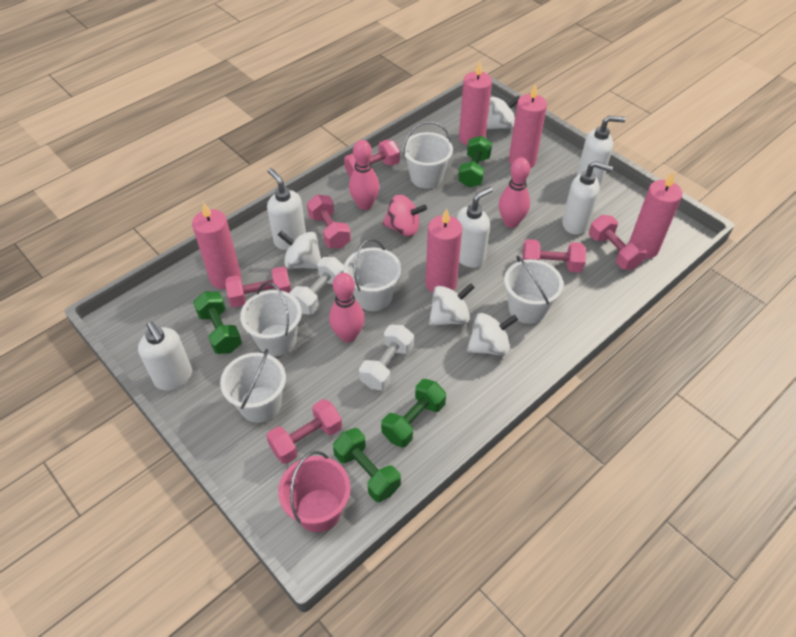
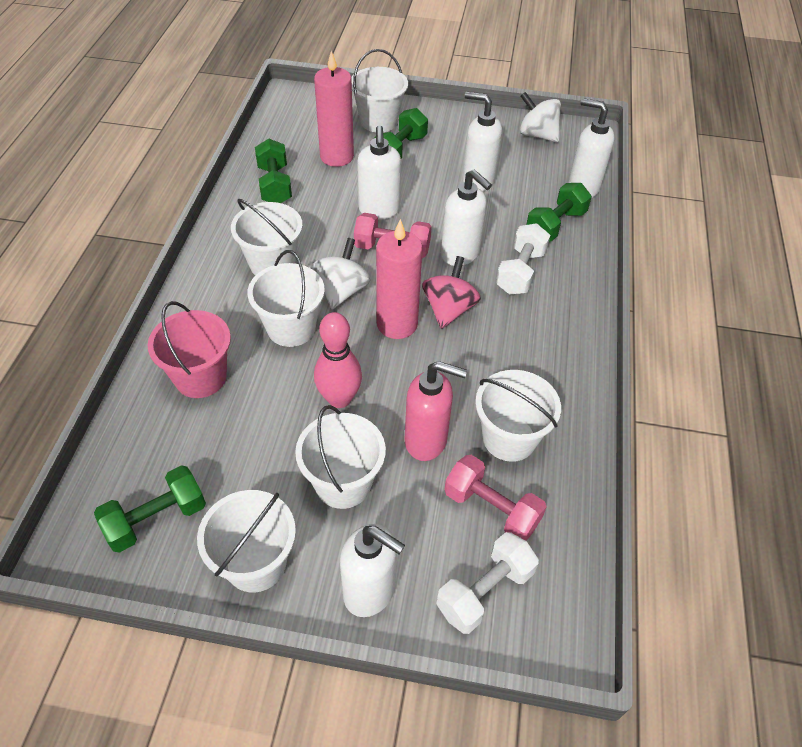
pink bowling pin: [329,273,365,342] [349,140,379,210] [499,158,530,228] = 3 -> [314,312,362,408] = 1
pink candle: [192,203,241,289] [425,208,462,293] [459,61,492,146] [509,84,547,168] [629,172,682,259] = 5 -> [314,51,354,167] [376,219,423,339] = 2
pink dumbbell: [225,267,291,307] [266,399,342,464] [307,195,351,249] [344,140,400,177] [522,239,586,273] [589,215,646,270] = 6 -> [354,213,432,258] [444,455,547,541] = 2
pink soap dispenser: none = 0 -> [405,361,467,461] = 1
white bucket: [220,349,286,423] [240,282,302,356] [344,239,402,311] [403,121,453,189] [504,256,563,324] = 5 -> [197,490,296,593] [231,199,303,276] [247,250,325,347] [295,405,386,509] [351,49,408,132] [475,370,561,462] = 6
white spinning top: [278,231,321,269] [429,283,475,326] [467,313,518,356] [487,95,520,129] = 4 -> [313,238,371,309] [520,92,561,142] = 2

